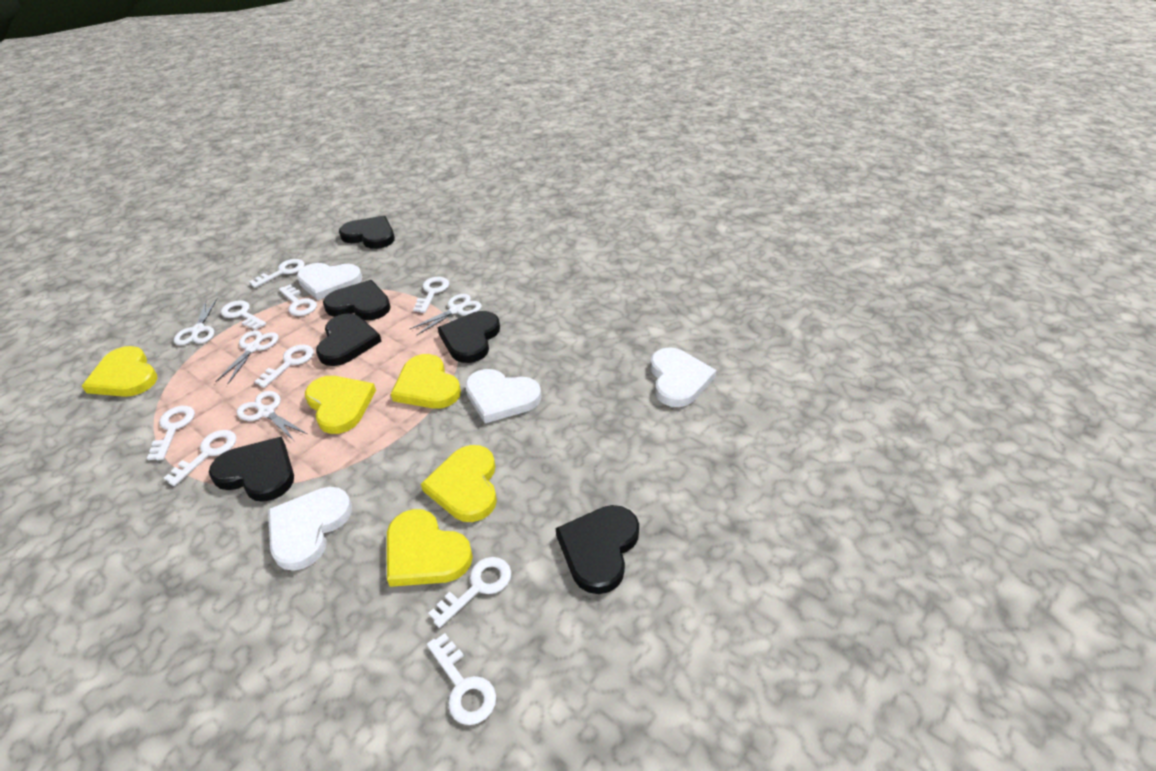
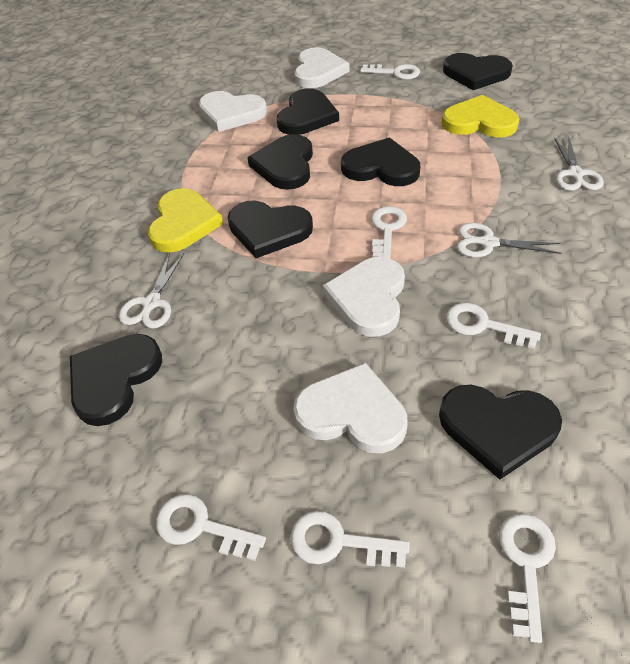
black heart: [209,437,294,502] [316,313,381,366] [323,280,391,320] [339,216,395,249] [438,311,500,363] [556,505,639,594] = 6 -> [70,334,162,426] [228,201,313,258] [247,134,313,190] [276,88,339,135] [341,137,420,186] [439,385,562,480] [443,53,513,90] = 7
white key: [147,406,195,460] [164,430,236,486] [221,300,266,330] [249,259,305,288] [254,344,314,388] [279,284,317,316] [413,277,449,313] [427,633,496,725] [428,557,511,628] = 9 -> [156,494,266,561] [291,511,410,568] [360,64,420,80] [371,206,407,259] [446,303,541,349] [499,514,556,643] = 6
white scissors: [174,298,218,345] [215,330,279,384] [236,391,307,442] [410,294,482,335] = 4 -> [119,253,184,329] [457,223,561,257] [555,138,604,191] = 3
yellow heart: [82,346,157,397] [305,376,376,434] [387,509,473,587] [391,354,461,409] [421,445,497,522] = 5 -> [148,188,224,253] [442,95,519,138] = 2

